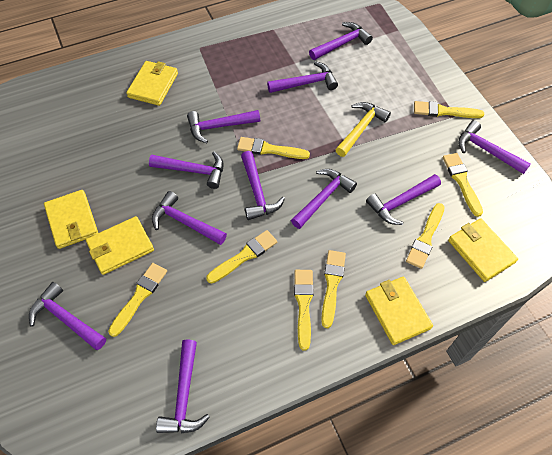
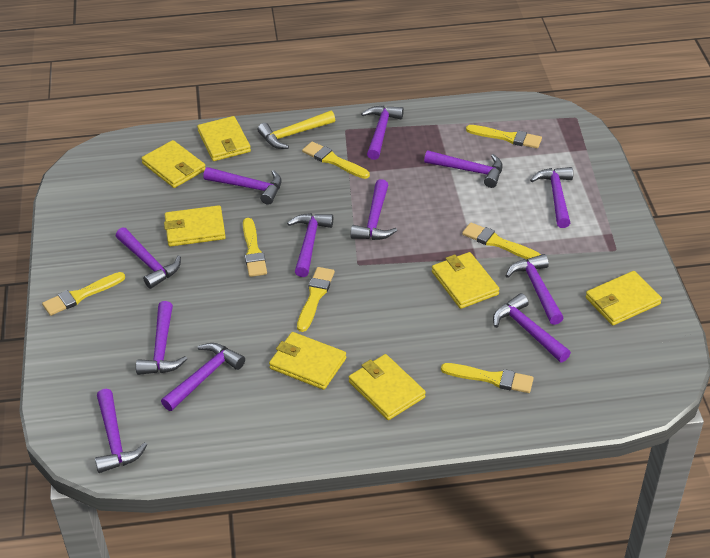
purple hammer: [29,282,106,350] [149,151,224,189] [152,191,227,245] [156,339,210,433] [187,110,260,143] [241,151,285,220] [267,61,338,93] [291,169,357,229] [309,22,373,60] [366,174,441,225] [458,120,531,174] = 11 -> [95,389,147,473] [116,227,181,289] [136,301,187,375] [161,343,245,411] [203,167,282,205] [287,213,333,277] [350,179,397,240] [361,106,404,160] [424,150,503,188] [493,293,571,362] [506,254,563,325] [530,167,573,228] = 12
yellow brush: [108,263,167,337] [206,230,277,283] [237,137,310,159] [294,270,314,351] [321,250,346,328] [406,203,444,269] [414,101,484,118] [443,153,483,217] = 8 -> [42,272,125,316] [243,218,267,277] [297,267,335,332] [302,142,370,179] [441,363,534,393] [462,222,541,259] [466,125,542,149] = 7
yellow wallet: [44,190,98,249] [86,216,154,275] [126,61,178,106] [365,276,433,345] [448,218,518,282] = 5 -> [141,140,206,188] [164,205,226,247] [197,116,251,161] [269,332,346,390] [349,354,426,420] [432,252,500,309] [586,271,662,325] = 7

